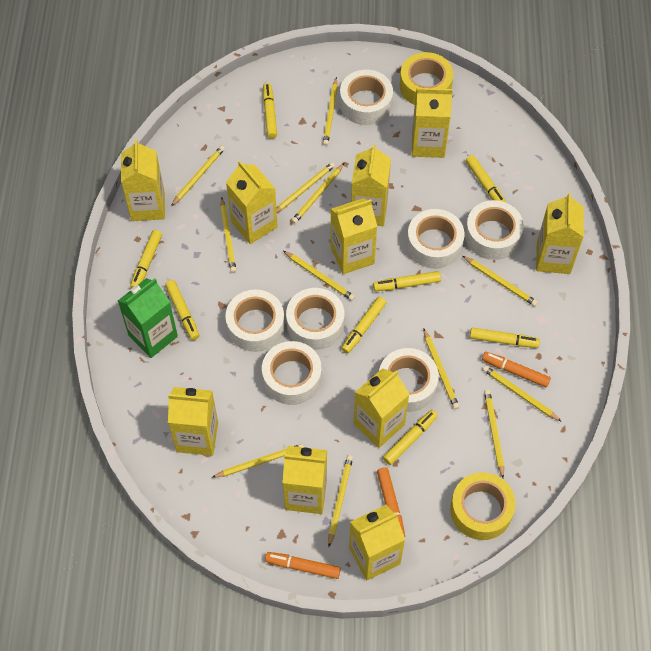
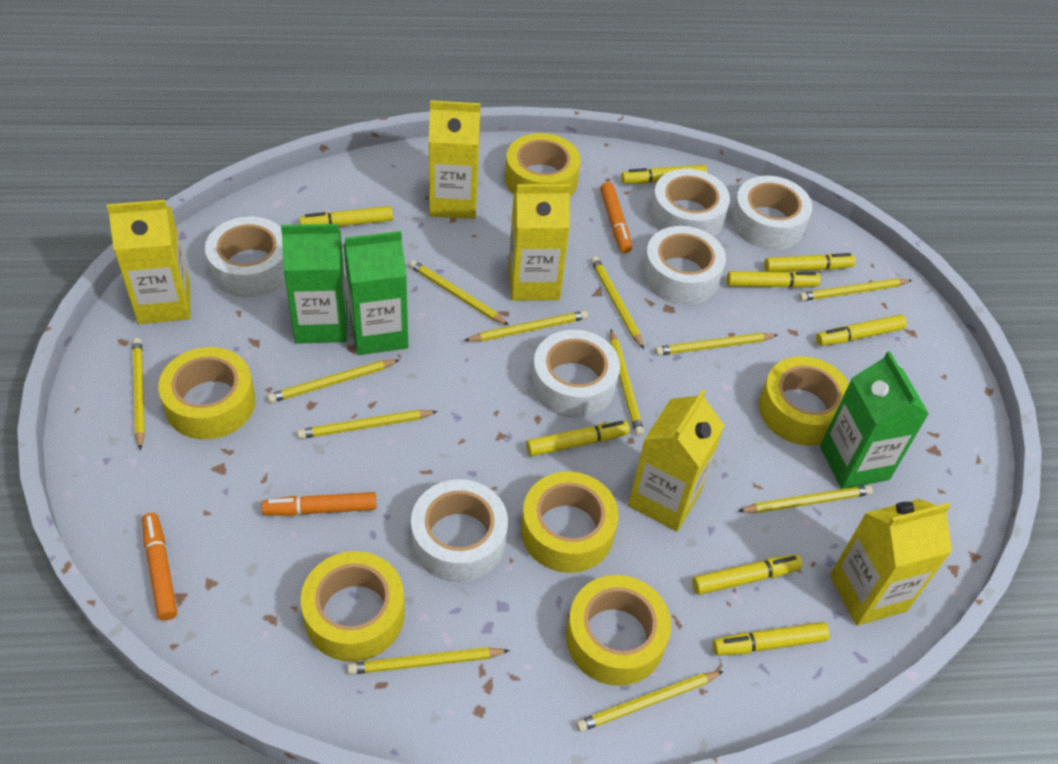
green carton: [118,278,178,358] = 1 -> [281,224,347,344] [343,231,408,355] [820,351,929,489] = 3
white tape: [225,290,285,352] [262,341,321,405] [286,288,344,350] [340,70,393,125] [379,348,439,412] [407,209,465,269] [465,200,524,260] = 7 -> [205,217,285,298] [411,479,508,582] [532,330,620,418] [643,226,726,305] [650,169,730,237] [731,176,812,250] = 6
yellow carton: [121,139,165,221] [168,387,218,456] [226,161,278,244] [282,446,327,514] [331,198,378,274] [349,505,405,581] [351,144,391,226] [354,368,409,448] [412,88,453,158] [536,193,584,274] = 10 -> [107,200,191,324] [429,100,481,219] [508,184,570,301] [628,389,725,532] [830,499,952,626] = 5
yellow tape: [400,52,453,105] [450,472,516,540] = 2 -> [158,347,256,440] [301,551,405,662] [505,133,581,197] [521,472,619,573] [566,575,671,686] [759,356,849,446] = 6

